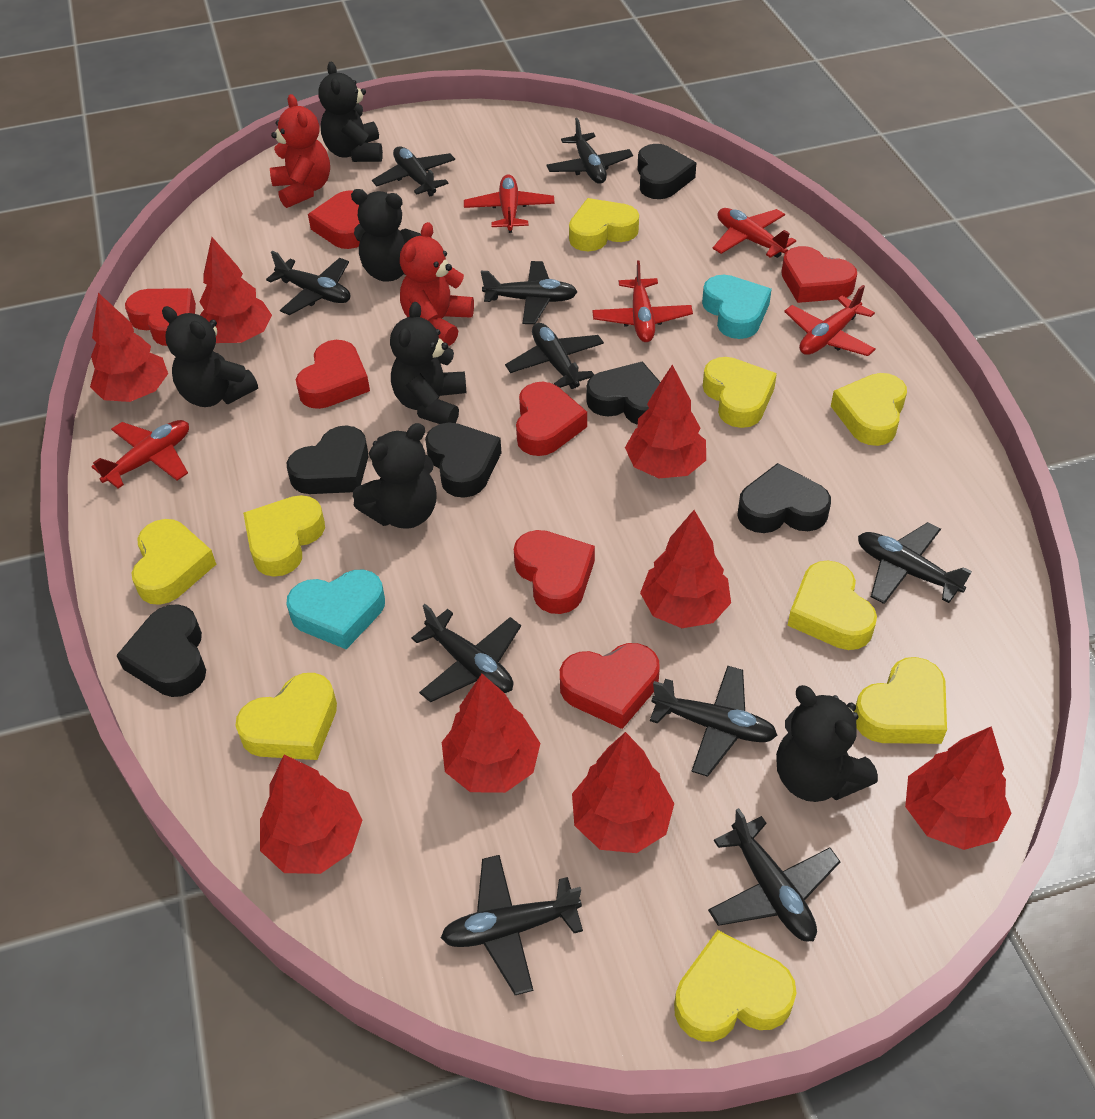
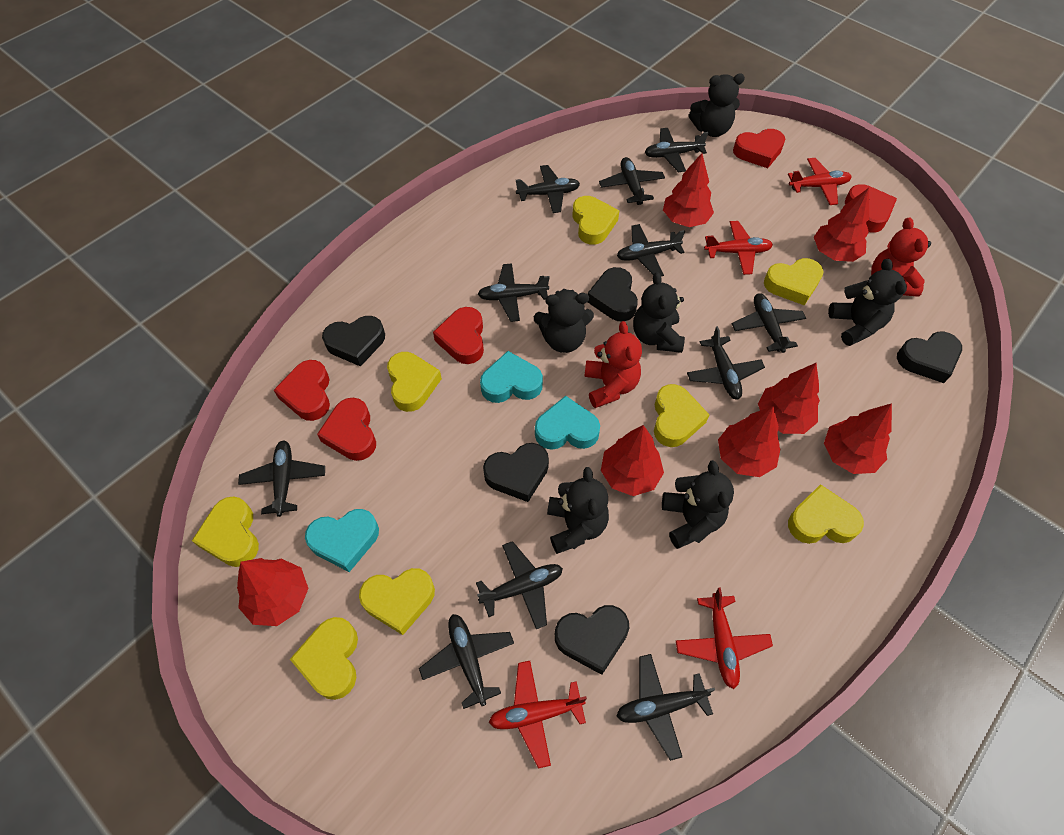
black heart: [116,604,206,697] [286,425,368,494] [425,422,502,498] [586,361,660,425] [638,144,696,199] [737,463,831,533] = 6 -> [322,316,385,367] [483,443,549,502] [555,605,629,675] [588,267,638,321] [897,331,962,383] = 5
black plane: [266,251,350,315] [372,146,455,196] [411,604,521,702] [441,855,583,995] [481,261,577,324] [505,323,604,389] [546,118,633,184] [650,666,778,777] [708,808,840,942] [858,522,972,604] = 10 -> [238,440,325,517] [419,614,514,709] [476,541,563,629] [478,263,550,322] [516,165,580,213] [599,157,665,205] [616,654,715,761] [617,224,685,276] [645,128,708,172] [687,326,765,400] [732,293,806,353] = 11
red heart: [125,288,196,346] [296,340,370,409] [308,190,360,249] [514,530,595,614] [516,382,587,456] [560,643,660,729] [782,246,857,303] = 7 -> [274,360,330,421] [317,398,376,461] [433,307,484,364] [733,129,785,168] [845,184,897,233] = 5
red plane: [91,420,189,489] [464,175,555,233] [592,260,693,342] [713,208,796,258] [784,285,876,356] = 5 -> [489,661,587,769] [676,587,773,689] [704,221,773,275] [788,158,852,205] = 4
red tree: [90,293,168,402] [200,237,272,343] [260,754,362,874] [442,674,540,793] [572,732,675,853] [625,365,706,478] [640,510,731,628] [905,726,1011,850] = 8 -> [237,558,308,626] [601,425,664,496] [663,153,714,227] [718,406,780,477] [758,363,820,434] [814,188,869,262] [824,403,892,474] = 7
turquoise heart: [286,569,385,649] [702,275,772,339] = 2 -> [305,509,379,572] [480,351,543,403] [535,396,600,450] = 3
yellow heart: [132,519,216,605] [235,673,337,760] [243,495,325,577] [569,198,639,251] [674,930,796,1042] [703,357,777,428] [787,561,877,650] [831,373,907,446] [854,657,947,744] = 9 -> [192,496,259,567] [290,617,358,700] [359,568,435,635] [387,352,442,412] [573,196,619,245] [654,384,709,447] [764,258,824,306] [788,484,864,544] = 8

